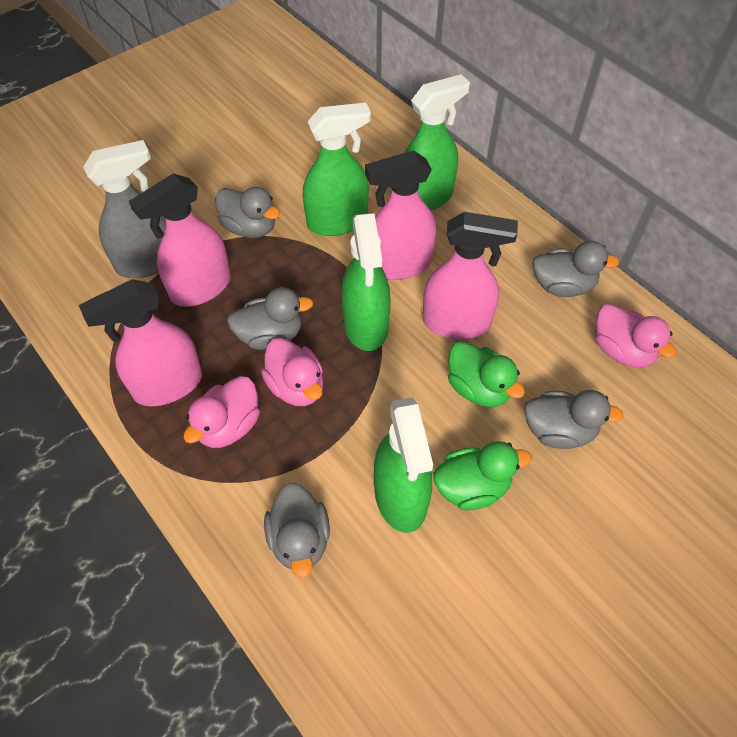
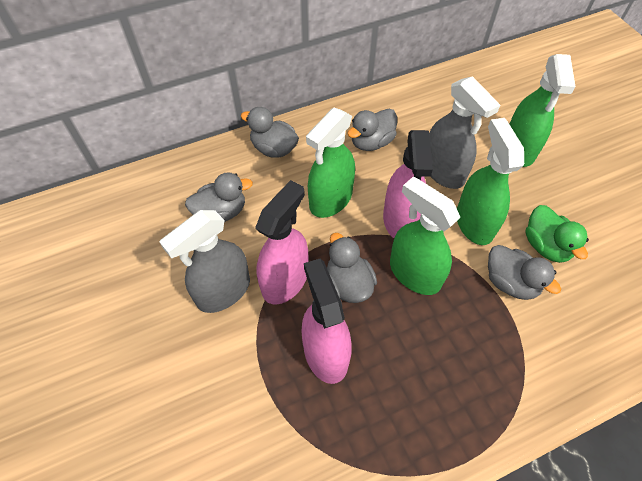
green duck: [433,441,531,510] [448,341,525,407] = 2 -> [525,205,589,263] = 1
grey spray bottle: [83,140,166,278] = 1 -> [159,210,250,313] [429,76,500,189] = 2
pink duck: [183,376,260,448] [261,338,324,406] [596,304,677,368] = 3 -> none = 0
pink spray bottle: [79,279,202,406] [129,173,231,307] [365,150,436,280] [423,212,518,339] = 4 -> [255,180,308,305] [301,259,352,384] [383,130,433,238] = 3

